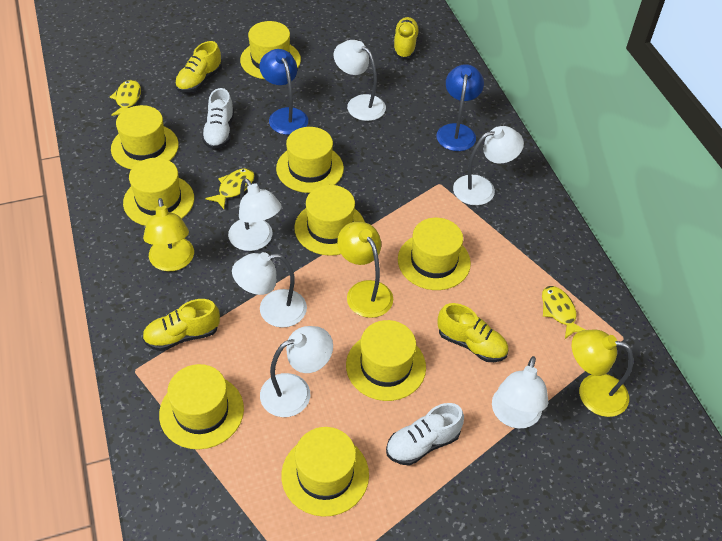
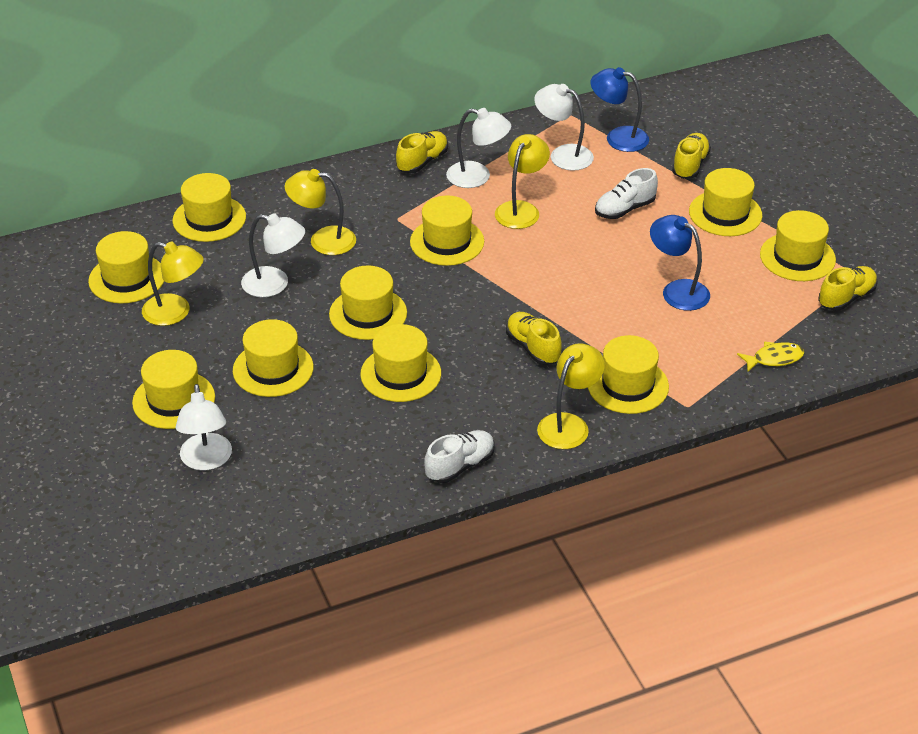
white lamp: [228,178,282,251] [232,252,307,328] [260,326,333,417] [334,40,386,121] [453,126,524,205] [492,356,548,429] = 6 -> [176,384,232,471] [241,213,305,297] [446,108,511,188] [534,84,594,171] = 4
yellow fish: [110,80,141,116] [205,168,254,209] [542,286,585,339] = 3 -> [737,342,804,372] = 1
yellow hat: [111,105,179,169] [123,158,194,226] [159,364,244,449] [240,21,301,79] [276,127,344,193] [281,427,369,517] [294,185,365,256] [346,320,426,401] [398,218,471,290] = 9 -> [88,231,164,303] [132,350,215,429] [173,173,246,242] [233,319,314,397] [329,266,407,340] [360,324,441,402] [410,195,484,266] [588,335,669,414] [689,168,762,236] [760,210,836,281] = 10
yellow lamp: [143,198,194,271] [337,222,393,318] [572,330,633,417] = 3 -> [142,242,204,326] [285,169,356,255] [495,134,550,229] [537,343,605,449] = 4

